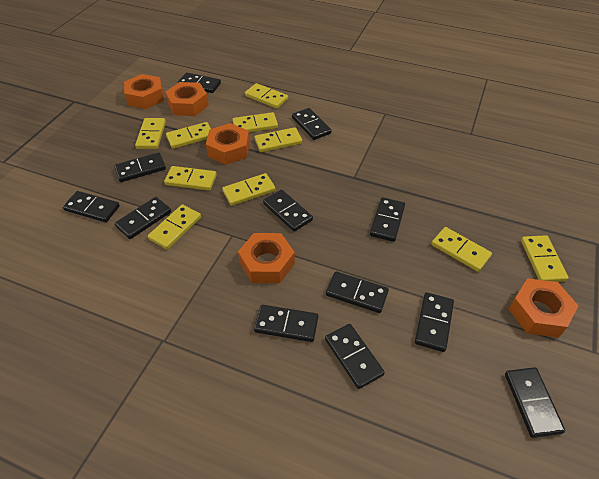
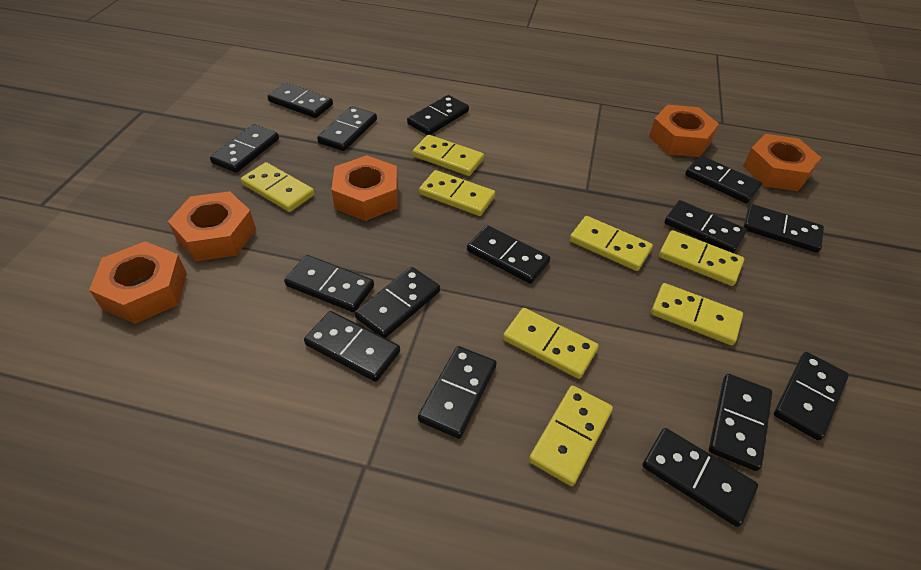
black domino: [63,191,120,222] [114,152,166,182] [115,197,171,239] [178,72,221,93] [254,305,318,342] [263,190,313,232] [292,108,331,140] [325,324,385,389] [326,271,389,313] [370,197,405,242] [415,292,454,352] [505,367,565,438] = 12 -> [210,124,279,173] [267,83,333,118] [284,255,374,312] [304,311,400,382] [317,106,377,151] [354,267,440,338] [407,95,469,135] [418,346,497,439] [467,225,550,284] [642,428,758,527] [664,200,747,253] [685,155,762,203] [709,374,772,471] [744,204,824,253] [774,352,849,441] = 15
yellow domino: [135,118,166,149] [148,204,201,250] [164,166,217,191] [166,122,211,149] [222,173,276,206] [233,112,278,132] [245,83,288,109] [254,127,302,152] [431,227,492,272] [521,235,569,282] = 10 -> [241,162,315,212] [413,135,484,176] [419,170,495,216] [503,308,599,379] [529,386,613,486] [570,216,653,271] [651,283,743,345] [659,230,744,286] = 8

